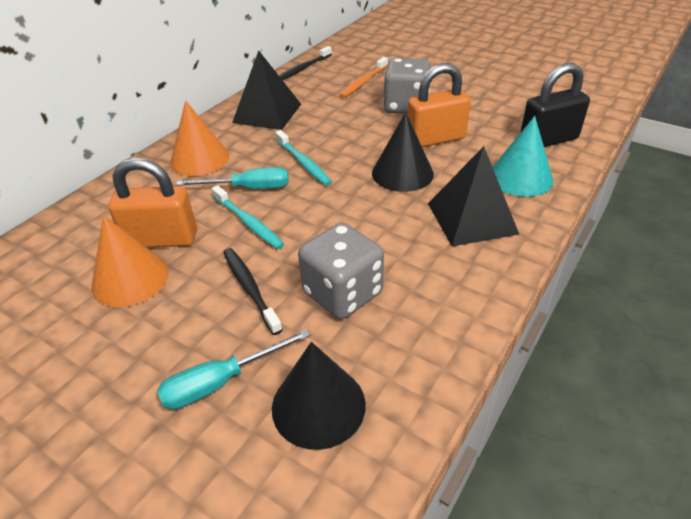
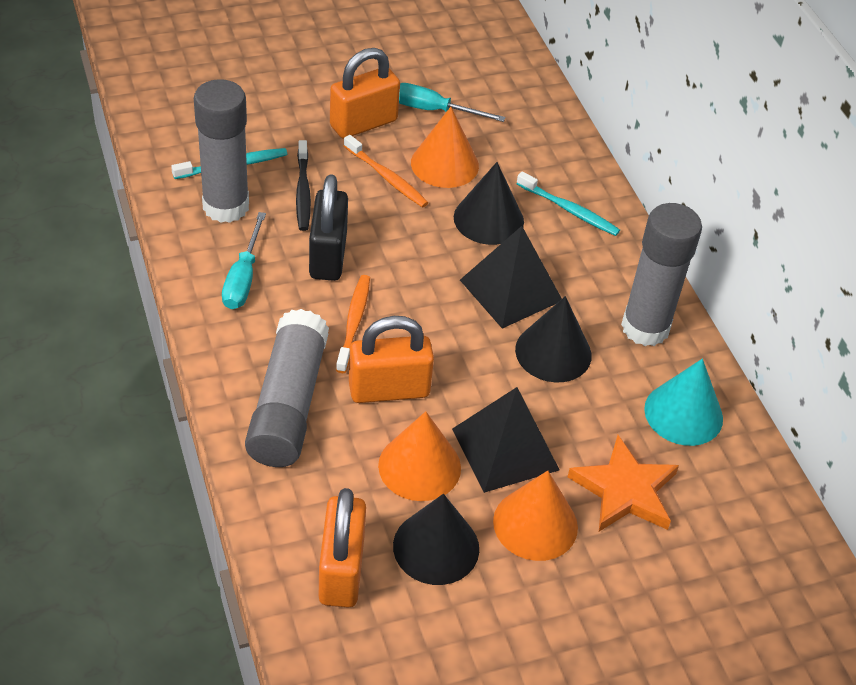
black cone: [272,342,366,450] [372,112,434,192] = 2 -> [393,494,479,585] [454,162,524,245] [515,296,592,383] = 3
black toothbrush: [223,248,283,335] [279,46,332,80] = 2 -> [296,140,311,231] = 1
grey dice: [298,222,384,319] [384,58,431,114] = 2 -> none = 0
grey glue stick: none = 0 -> [194,79,249,223] [245,309,329,467] [621,203,702,346] = 3
orange cone: [91,215,169,307] [170,101,229,176] = 2 -> [378,411,461,501] [411,107,479,188] [493,471,578,561] = 3
orange padlock: [108,158,197,248] [407,63,471,147] = 2 -> [319,488,366,608] [330,48,400,139] [349,316,434,403] = 3
orange star: none = 0 -> [568,435,679,531] = 1
orange toothbrush: [340,57,388,98] = 1 -> [336,275,370,373] [344,135,429,208] = 2

